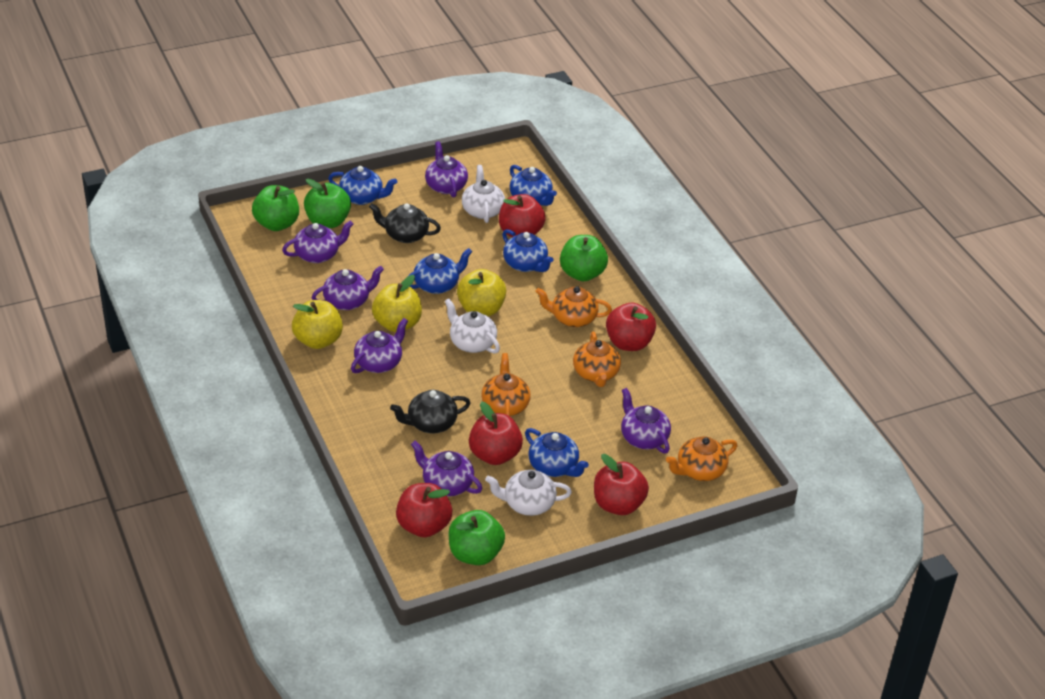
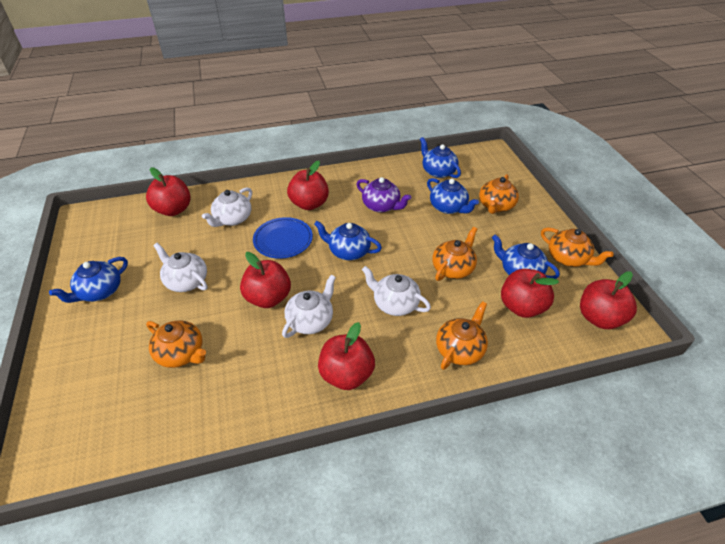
black teapot: [369,203,441,243] [390,390,470,433] = 2 -> none = 0
blue plate: none = 0 -> [253,217,313,259] = 1
green apple: [252,185,299,231] [304,179,351,228] [448,510,505,565] [560,235,608,281] = 4 -> none = 0
orange teapot: [481,353,531,416] [535,286,612,327] [573,332,621,387] [666,436,737,481] = 4 -> [146,320,206,368] [432,227,477,281] [436,301,488,370] [479,174,519,214] [541,227,614,267] = 5
purple teapot: [282,220,353,263] [312,266,384,310] [351,318,408,373] [411,441,482,497] [425,141,468,198] [621,388,671,454] = 6 -> [356,177,411,213] = 1
red apple: [396,483,452,537] [469,402,523,465] [499,194,546,237] [594,454,649,515] [606,303,656,351] = 5 -> [146,167,191,216] [240,252,291,308] [287,161,329,210] [318,322,375,390] [501,269,559,318] [580,271,637,329] = 6
white teapot: [445,298,500,354] [462,165,505,223] [485,470,572,516] = 3 -> [153,243,207,292] [202,187,252,227] [282,275,336,338] [362,266,431,316] = 4
yellow apple: [292,300,343,349] [372,275,422,332] [457,269,506,316] = 3 -> none = 0

